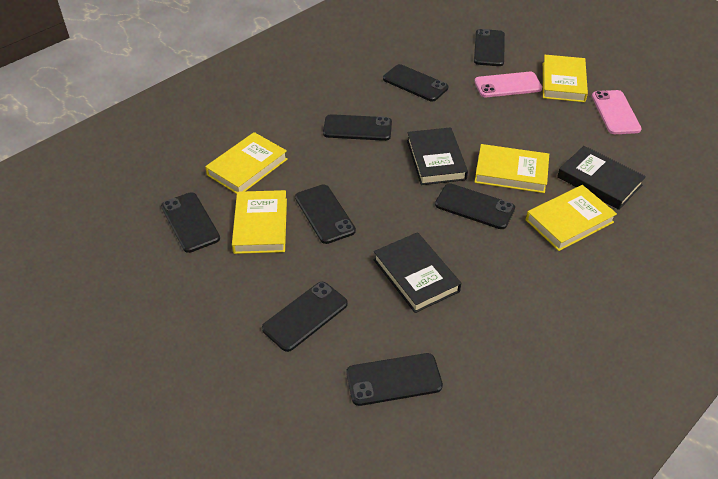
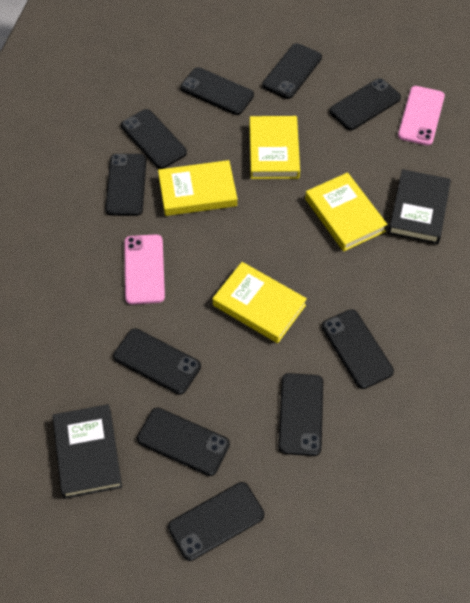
black book: [374,232,461,313] [407,127,468,185] [557,146,646,210] = 3 -> [52,404,122,499] [388,169,451,244] = 2
black phone: [161,192,220,253] [262,282,348,352] [295,185,356,244] [323,114,392,141] [346,353,443,406] [383,64,448,101] [435,183,515,229] [474,29,505,66] = 8 -> [105,154,146,216] [113,328,201,395] [121,109,187,169] [137,408,230,476] [168,482,264,561] [180,67,254,115] [262,43,322,99] [278,373,323,456] [322,309,394,389] [329,78,401,130] = 10
yellow book: [205,132,288,194] [232,190,287,254] [474,144,549,193] [526,185,617,251] [543,55,588,102] = 5 -> [158,160,237,216] [213,262,307,343] [250,116,300,179] [305,172,388,251] = 4

